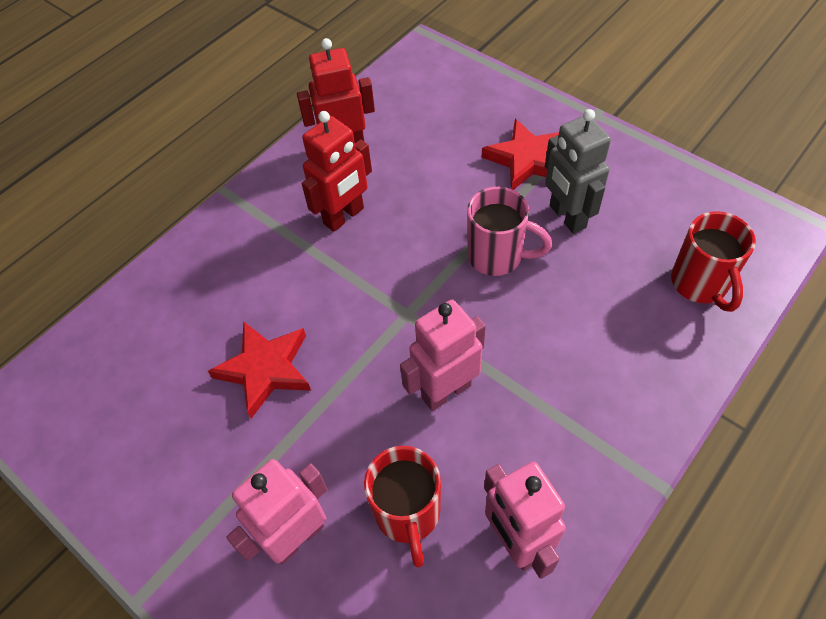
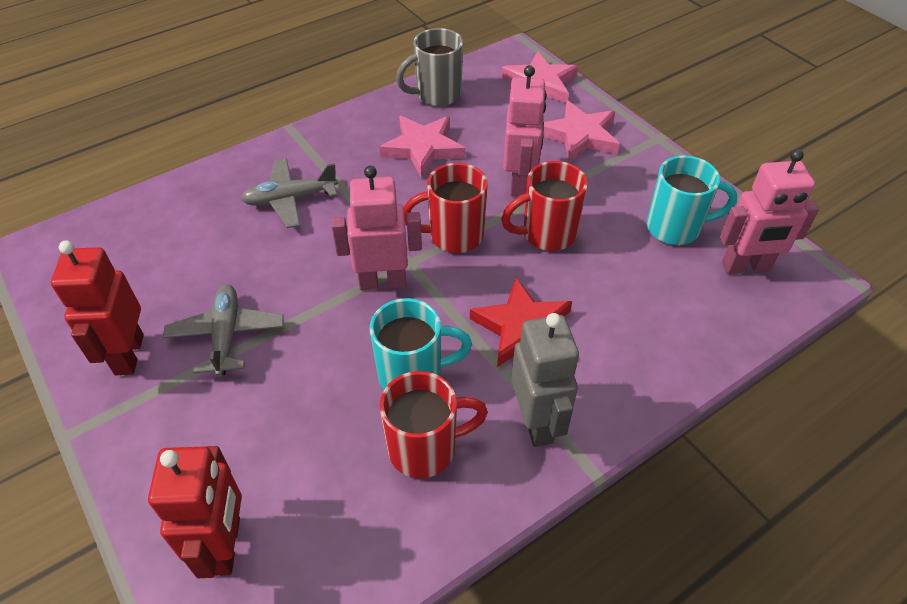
grey mug: none = 0 -> [396,28,463,106] = 1
grey plane: none = 0 -> [163,284,284,377] [241,158,338,228] = 2
pink mug: [467,187,552,276] = 1 -> none = 0
pink star: none = 0 -> [380,116,465,178] [501,51,578,103] [543,101,620,162] = 3
red mug: [364,446,441,568] [671,211,756,312] = 2 -> [380,371,488,479] [403,163,488,253] [501,161,588,251] = 3
red star: [208,322,311,418] [482,119,559,190] = 2 -> [470,278,572,367] = 1
turquoise mug: none = 0 -> [370,298,472,389] [646,155,737,245] = 2

